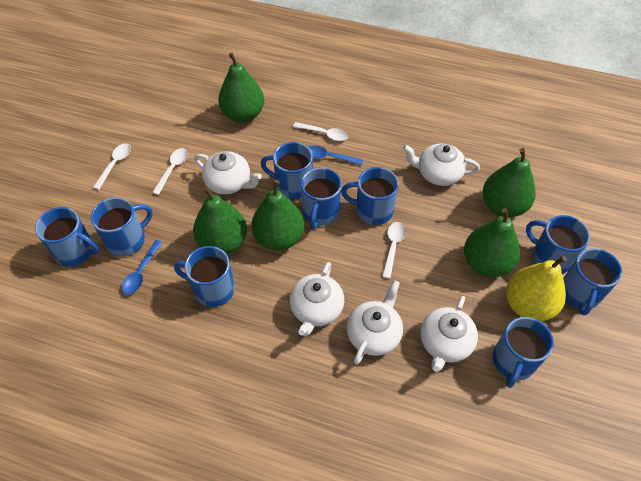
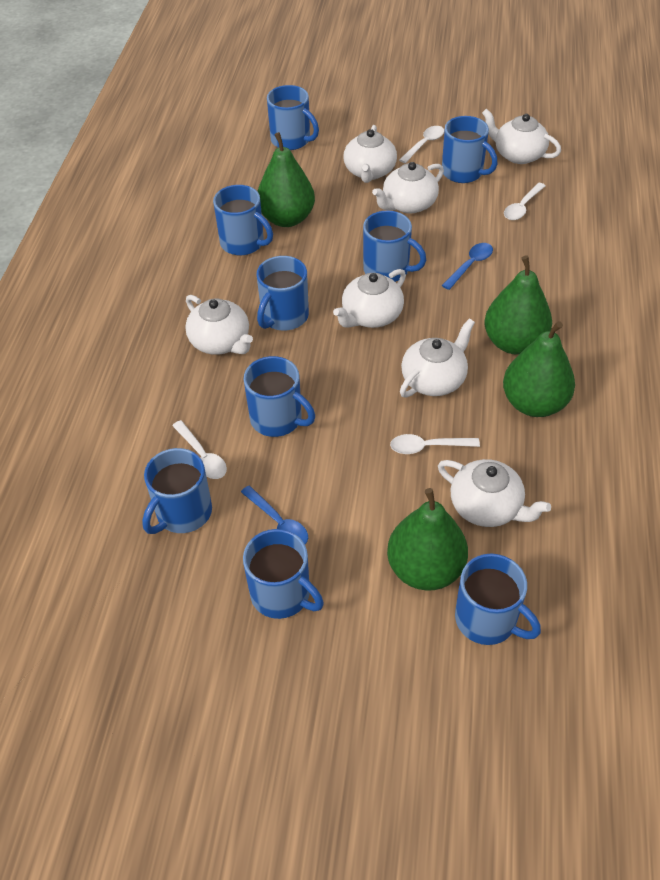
green pear: [193,187,247,254] [218,53,264,122] [251,180,305,250] [464,208,520,277] [483,148,536,217] = 5 -> [257,132,315,227] [387,488,468,590] [484,256,552,355] [503,321,575,417] = 4
white teapot: [194,151,262,194] [290,262,344,336] [347,280,403,365] [403,143,480,186] [420,296,478,372] = 5 -> [185,295,253,355] [333,269,406,328] [343,125,397,183] [372,162,444,214] [400,319,475,397] [438,459,551,527] [482,109,561,164] = 7
yellow pear: [506,256,567,321] = 1 -> none = 0

